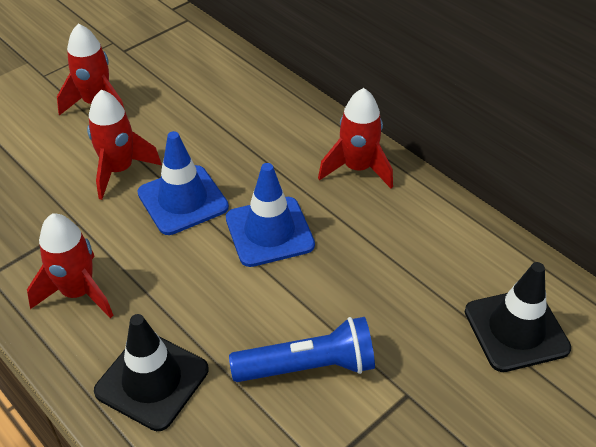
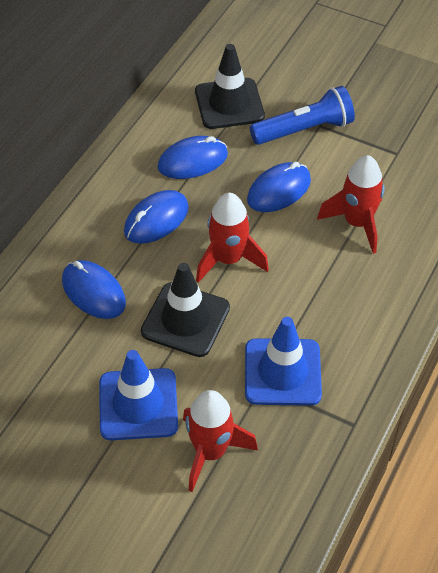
blue mouse: none = 0 -> [62,260,126,319] [124,190,189,244] [157,136,228,179] [247,162,311,212] = 4
red rocket: [27,213,114,318] [57,23,125,116] [87,90,162,200] [318,88,393,188] = 4 -> [183,390,258,492] [196,193,269,283] [317,155,384,254] = 3

